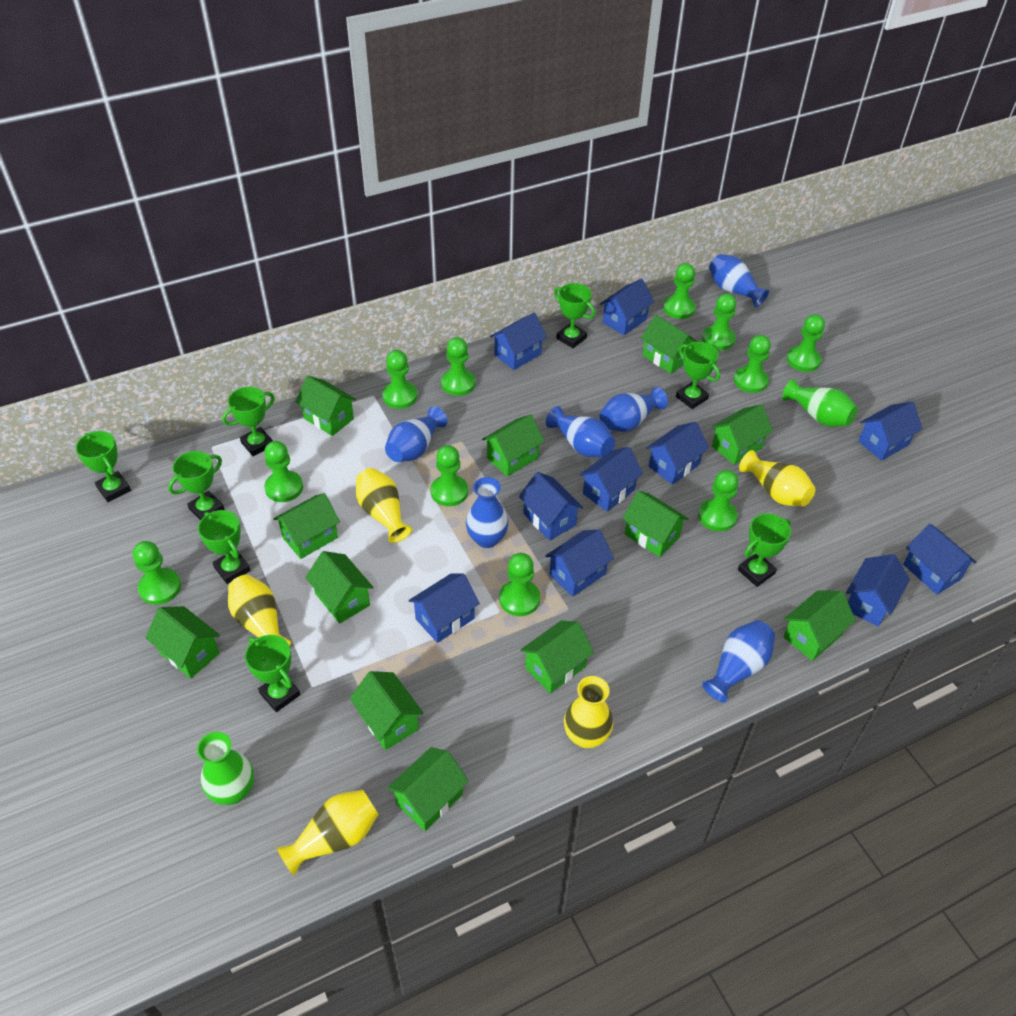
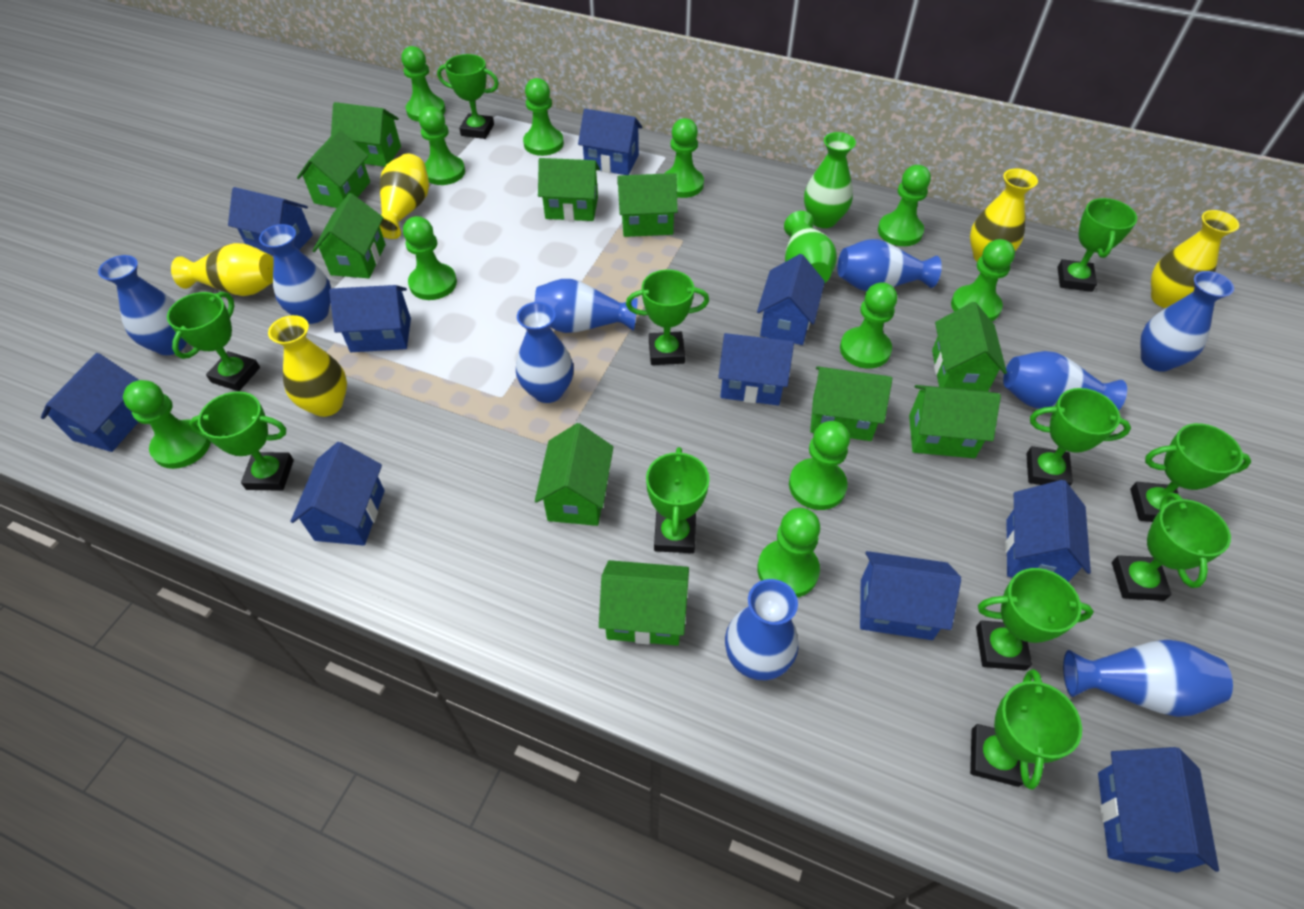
blue vase: [385,406,447,462] [466,477,508,548] [546,406,615,457] [600,387,668,432] [702,620,775,703] [709,254,769,307] = 6 -> [98,255,187,355] [259,224,331,324] [516,302,574,403] [534,279,638,333] [725,579,798,680] [837,239,942,291] [1003,351,1127,410] [1063,640,1233,717] [1140,271,1234,372] = 9
green house: [145,606,220,679] [273,493,340,559] [295,376,356,436] [305,551,374,623] [350,671,424,750] [387,747,469,831] [482,414,545,477] [520,621,594,693] [622,491,689,557] [641,315,698,374] [711,404,773,465] [783,591,856,661] = 12 -> [297,129,370,208] [313,193,385,278] [331,102,401,167] [535,423,613,526] [538,158,600,221] [599,560,689,646] [617,173,678,237] [810,366,892,441] [909,385,1001,458] [932,302,1007,391] = 10
green trophy: [75,431,131,502] [168,451,225,521] [198,510,251,584] [222,387,275,456] [245,635,300,712] [554,283,595,348] [676,342,720,409] [738,513,791,587] = 8 -> [167,292,260,391] [189,391,294,491] [437,54,499,139] [626,270,709,365] [646,447,709,553] [970,669,1082,790] [976,568,1094,671] [1026,388,1131,486] [1057,198,1137,292] [1112,493,1231,601] [1130,423,1251,522] = 11

